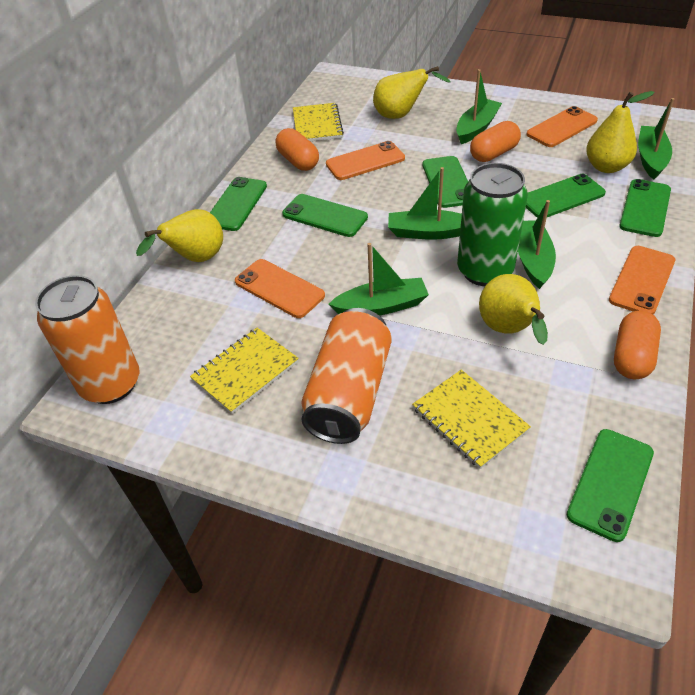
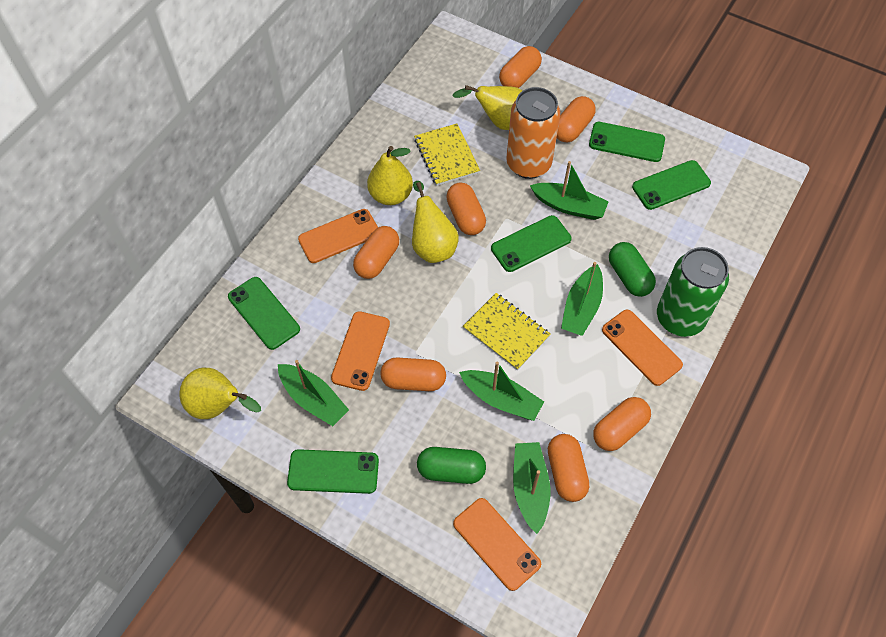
green capsule: none = 0 -> [417,447,486,484] [609,242,656,297] = 2
green phone: [210,177,267,231] [282,194,368,237] [422,156,468,208] [526,174,606,218] [567,429,654,542] [619,179,671,237] = 6 -> [228,277,300,350] [287,449,379,494] [491,215,572,272] [589,122,665,162] [632,160,711,210] = 5
orange can: [35,275,140,404] [301,308,392,444] = 2 -> [506,87,560,179] = 1
orange capsule: [276,128,319,171] [470,121,521,162] [614,311,661,379] = 3 -> [353,226,399,279] [380,357,446,391] [446,183,486,235] [499,46,542,88] [548,434,589,502] [557,96,596,143] [593,397,651,451] = 7
yellow notebook: [190,328,299,414] [293,103,344,141] [412,370,531,469] = 3 -> [414,123,480,186] [463,293,551,370] = 2

